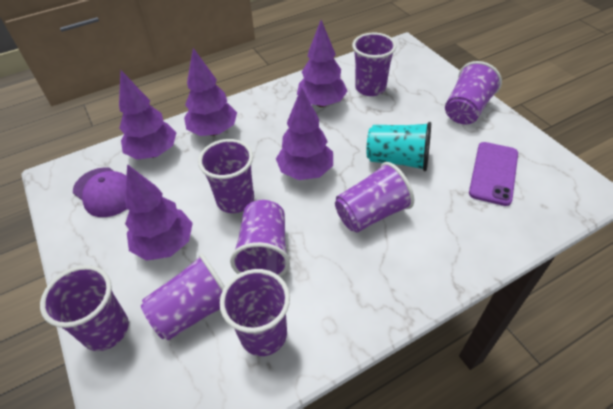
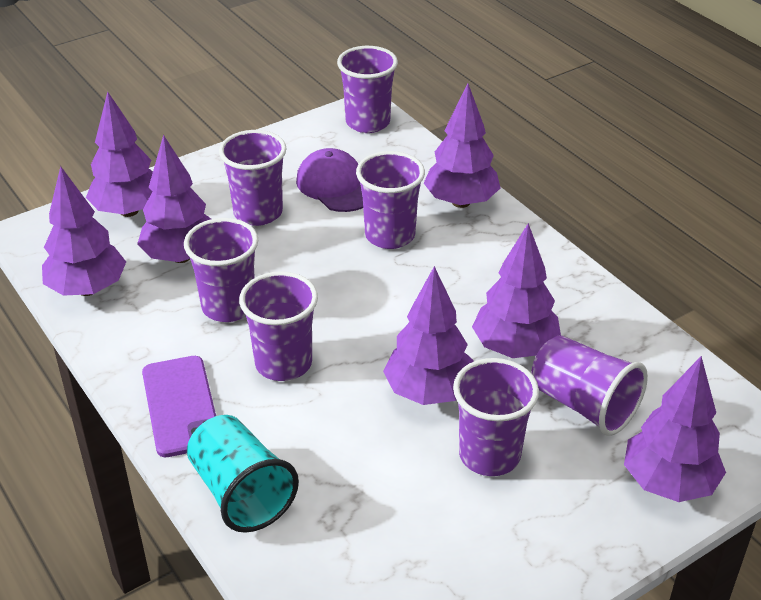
purple cup: [40,265,129,351] [141,253,225,340] [198,139,254,213] [220,269,290,356] [230,200,290,277] [335,162,414,232] [352,33,397,96] [445,61,502,124] = 8 -> [184,218,258,322] [219,130,287,226] [239,271,318,381] [337,46,398,133] [356,151,425,249] [453,358,539,476] [531,335,648,436] = 7
purple tree: [119,70,176,160] [125,164,193,261] [184,48,237,136] [276,87,333,180] [297,20,347,107] = 5 -> [42,166,126,296] [86,92,153,217] [137,135,211,263] [383,266,473,405] [424,84,500,208] [472,223,561,358] [624,356,726,502] = 7

